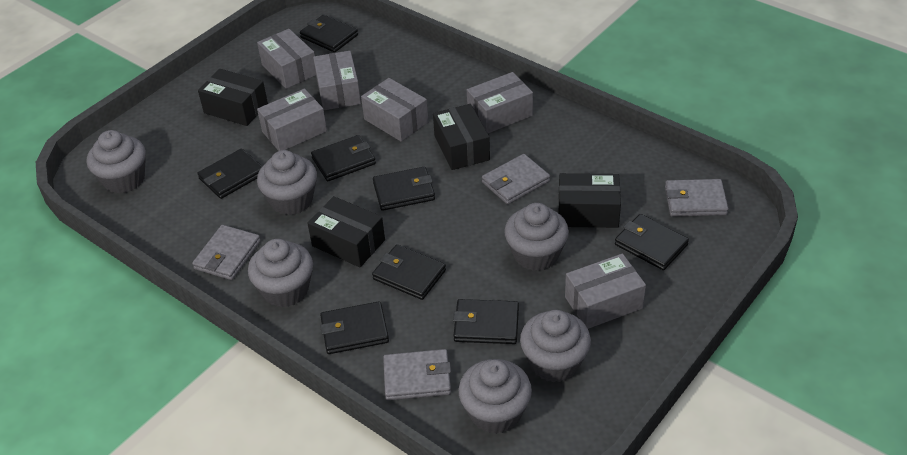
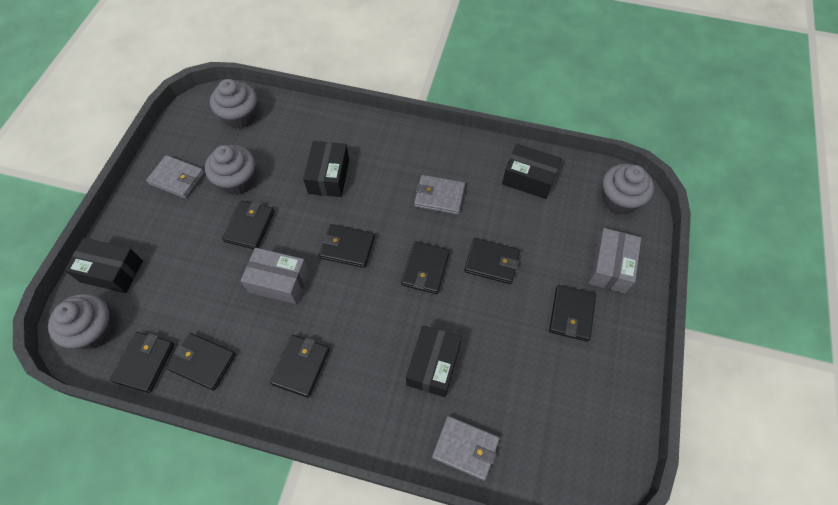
grey box: [257,29,316,89] [257,89,327,151] [313,51,361,110] [361,78,429,142] [467,72,533,133] [565,254,646,329] = 6 -> [241,248,309,304] [588,228,641,293] = 2
grey cupcake: [87,130,146,193] [248,239,313,307] [257,150,317,215] [459,359,532,434] [504,203,569,271] [520,310,591,382] = 6 -> [48,294,114,349] [205,145,255,195] [210,79,257,129] [602,164,654,215] = 4
grey wallet: [192,225,261,280] [383,349,451,400] [482,154,550,205] [665,179,729,217] = 4 -> [146,155,204,199] [414,175,465,215] [432,416,500,481] = 3

